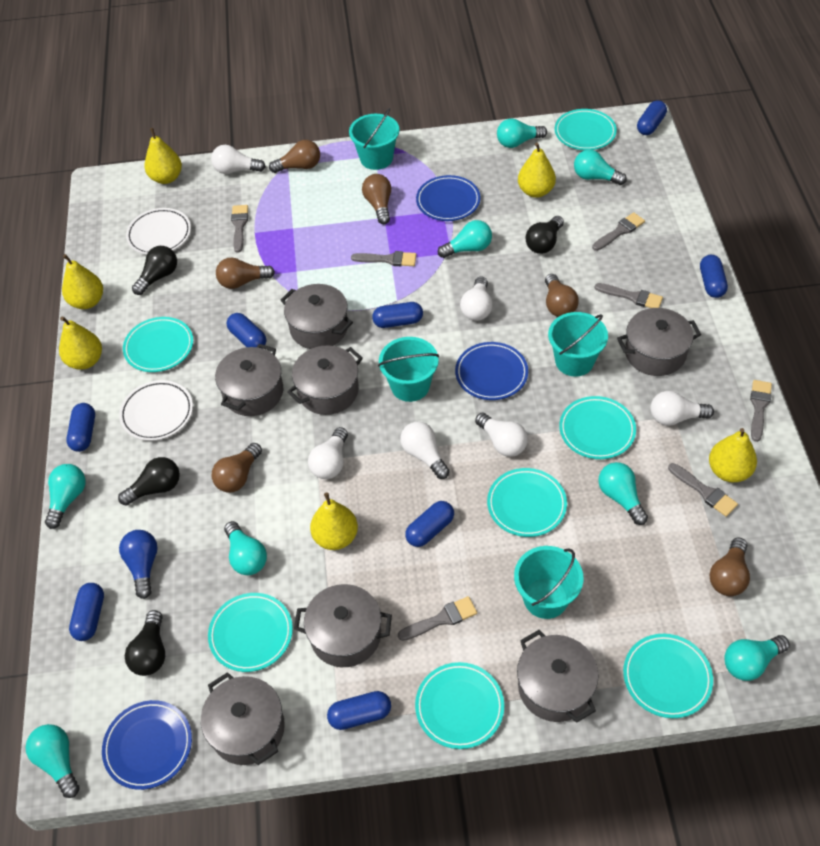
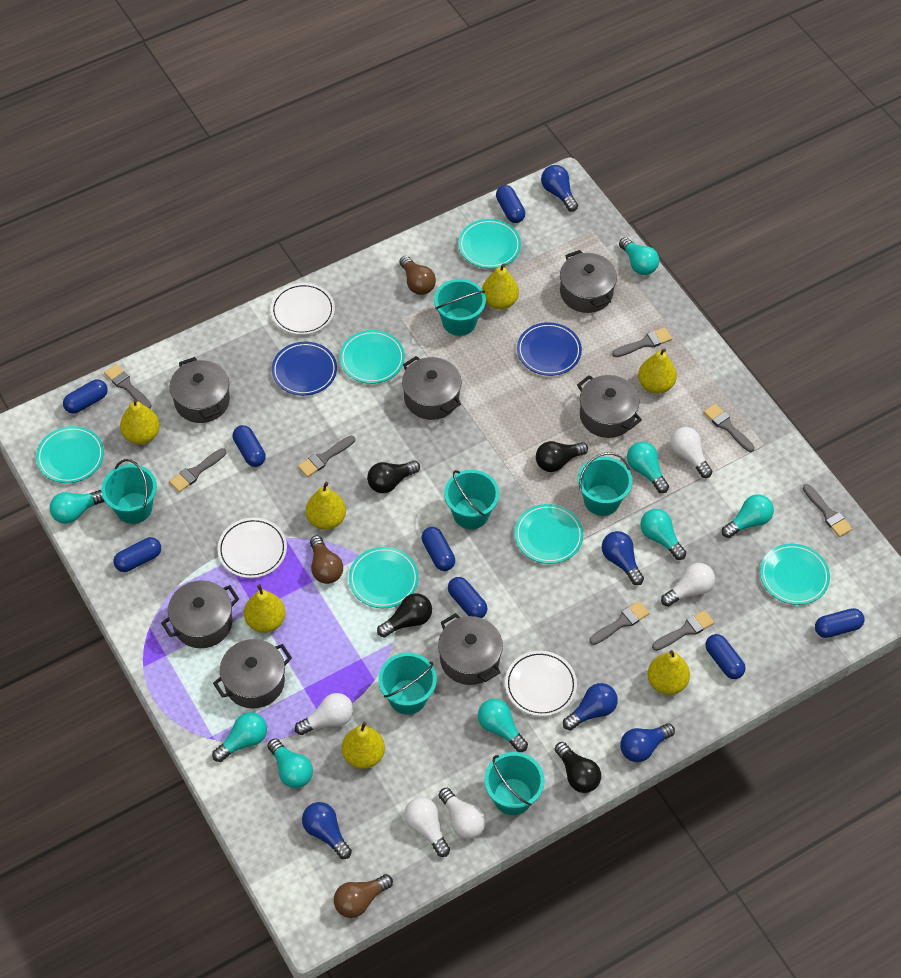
blue light bulb: [119,530,158,599] = 1 -> [302,802,352,859] [541,165,578,212] [563,683,618,731] [602,531,644,585] [620,723,675,762] = 5
blue plate: [102,700,192,790] [416,175,481,221] [455,342,528,400] = 3 -> [272,342,337,396] [517,322,582,376] = 2
brown light bulb: [211,443,262,493] [216,258,275,289] [269,140,320,173] [362,174,391,224] [545,274,579,317] [709,537,750,596] = 6 -> [310,535,343,584] [334,874,393,918] [399,256,436,295] = 3
grey brush: [231,205,248,253] [351,251,416,266] [398,596,477,641] [592,212,645,251] [595,283,663,308] [668,463,738,517] [750,380,772,442] = 7 -> [104,364,152,409] [169,448,226,492] [298,436,355,477] [589,601,650,645] [612,327,672,357] [652,610,714,651] [704,404,755,452] [803,484,852,537] = 8
turquoise bucket: [349,108,399,170] [378,337,439,402] [514,546,584,619] [548,312,608,377] = 4 -> [101,459,157,524] [378,653,437,715] [434,279,486,336] [444,470,499,529] [484,752,545,815] [578,452,632,516] = 6
turquoise plate: [123,317,193,372] [208,593,293,672] [415,662,504,749] [487,468,567,537] [555,109,617,150] [559,396,636,459] [623,634,713,718] = 7 -> [36,426,104,483] [340,330,405,384] [349,547,419,608] [459,219,521,269] [515,504,583,564] [760,544,830,605] = 6
white light bulb: [211,145,266,174] [308,427,348,479] [401,422,450,479] [460,276,493,321] [475,413,528,457] [651,391,714,426] = 6 -> [295,693,353,735] [404,797,450,857] [439,788,486,839] [661,563,715,607] [670,427,712,478] = 5
white plate: [119,380,193,441] [126,208,191,255] = 2 -> [217,518,287,578] [271,283,335,335] [505,651,577,716] = 3
yellow pear: [59,316,102,370] [62,254,103,309] [144,128,182,184] [310,492,358,550] [518,143,556,198] [709,428,757,482] = 6 -> [120,399,160,444] [244,584,286,633] [306,482,346,530] [342,722,385,769] [482,264,519,310] [638,348,677,394] [648,650,690,695] = 7

